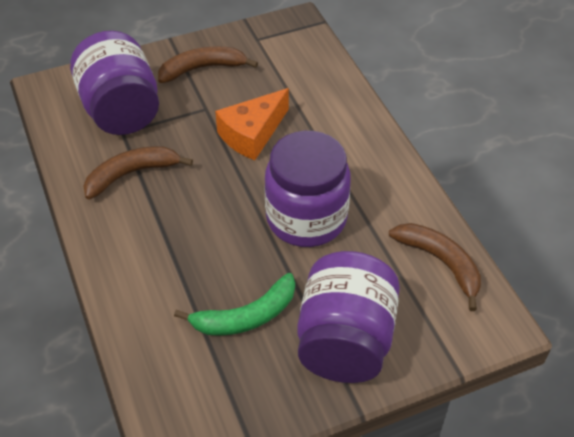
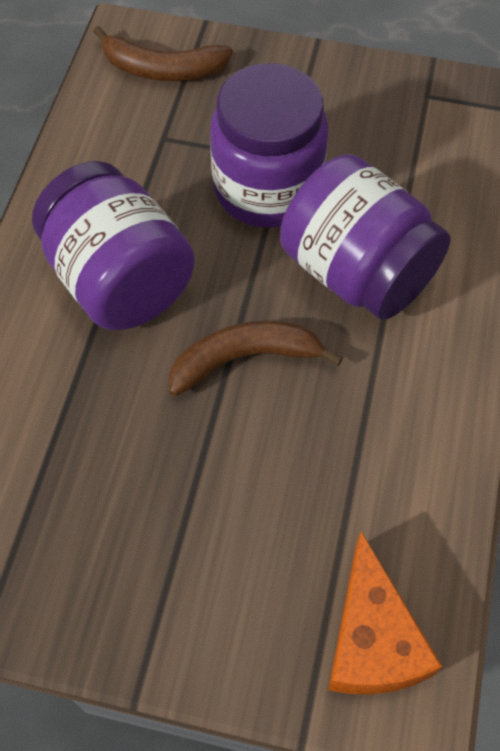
brown banana: [83,146,193,199] [158,46,258,83] [389,223,481,311] = 3 -> [93,26,233,81] [170,320,343,396] = 2
green banana: [174,273,295,336] = 1 -> none = 0

